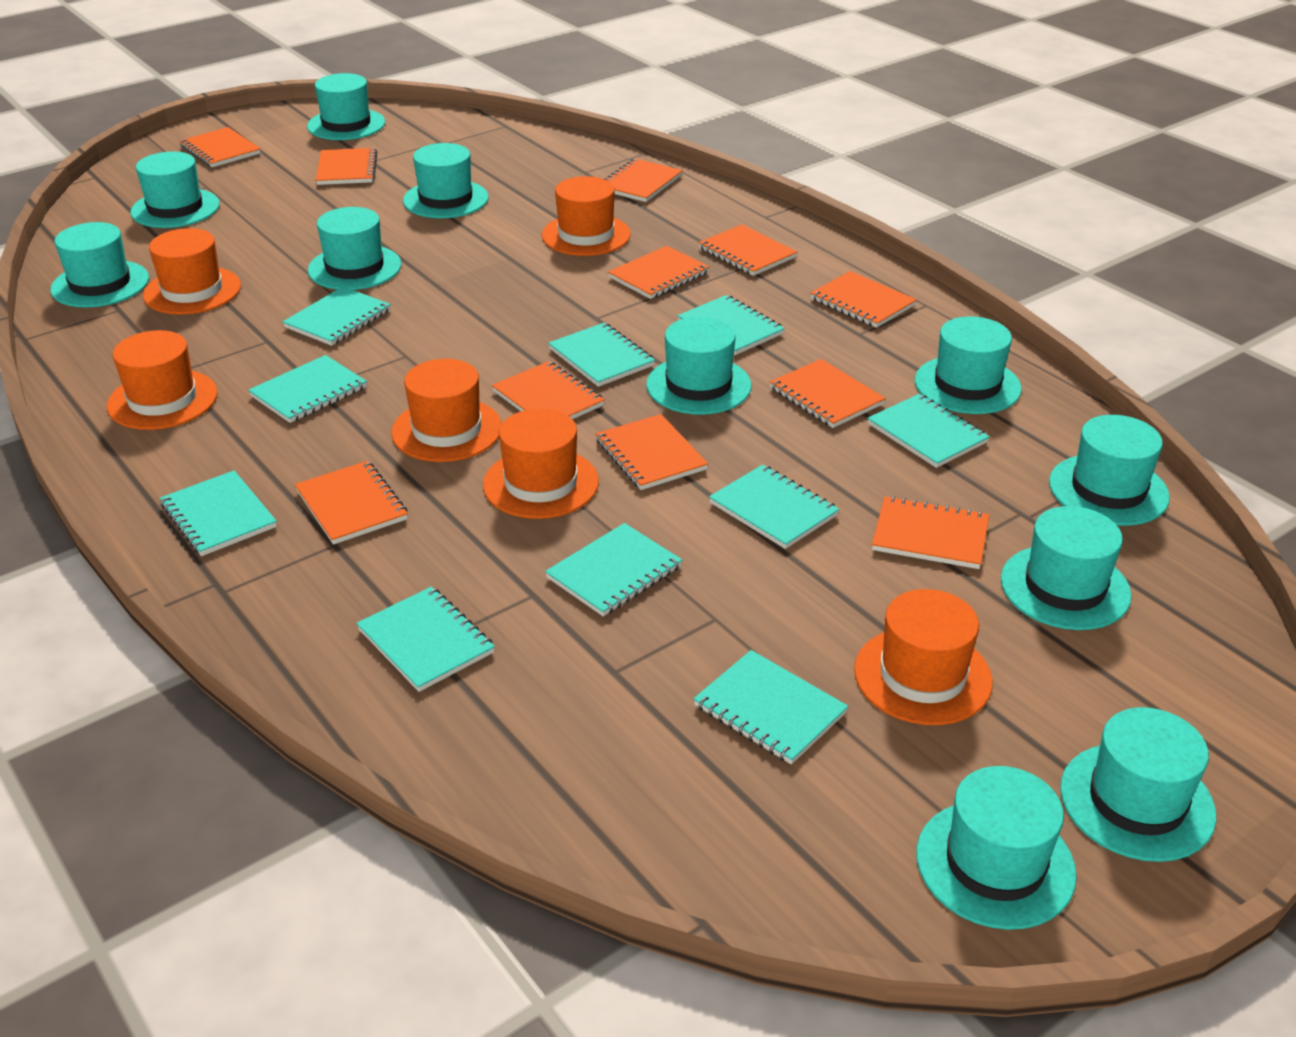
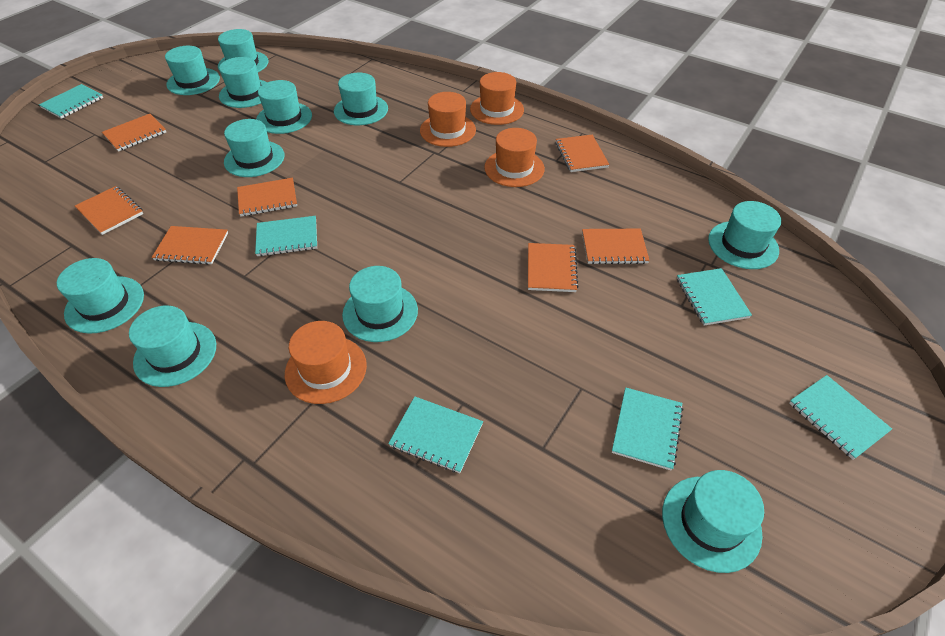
orange hat: [107,330,218,430] [143,228,241,315] [391,359,502,462] [483,408,599,519] [542,176,631,256] [854,589,993,725] = 6 -> [285,321,367,404] [420,92,476,147] [470,72,524,125] [484,128,545,187] = 4
orange notebook: [180,127,261,167] [295,461,408,545] [316,148,377,185] [492,361,605,419] [596,414,708,490] [605,159,683,202] [608,246,710,299] [698,224,797,276] [770,359,886,428] [810,271,917,328] [872,496,989,569] = 11 -> [75,186,143,235] [102,114,166,152] [152,226,228,265] [237,178,297,216] [528,243,579,292] [555,135,609,172] [582,229,650,264] = 7
turquoise notebook: [160,470,277,556] [248,355,367,423] [283,287,391,346] [356,587,495,692] [545,523,682,616] [548,323,655,387] [677,295,785,355] [693,650,848,764] [709,465,839,549] [867,394,990,468] = 10 -> [39,84,103,119] [255,216,317,257] [388,396,483,473] [612,387,683,470] [677,268,752,326] [789,375,892,460] = 6

